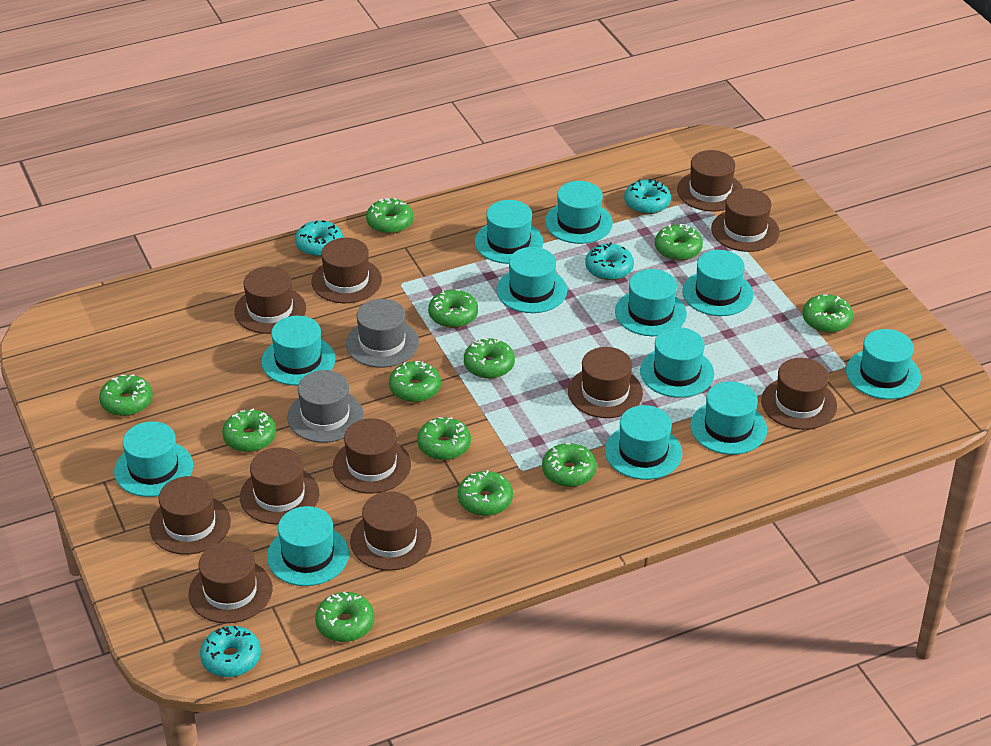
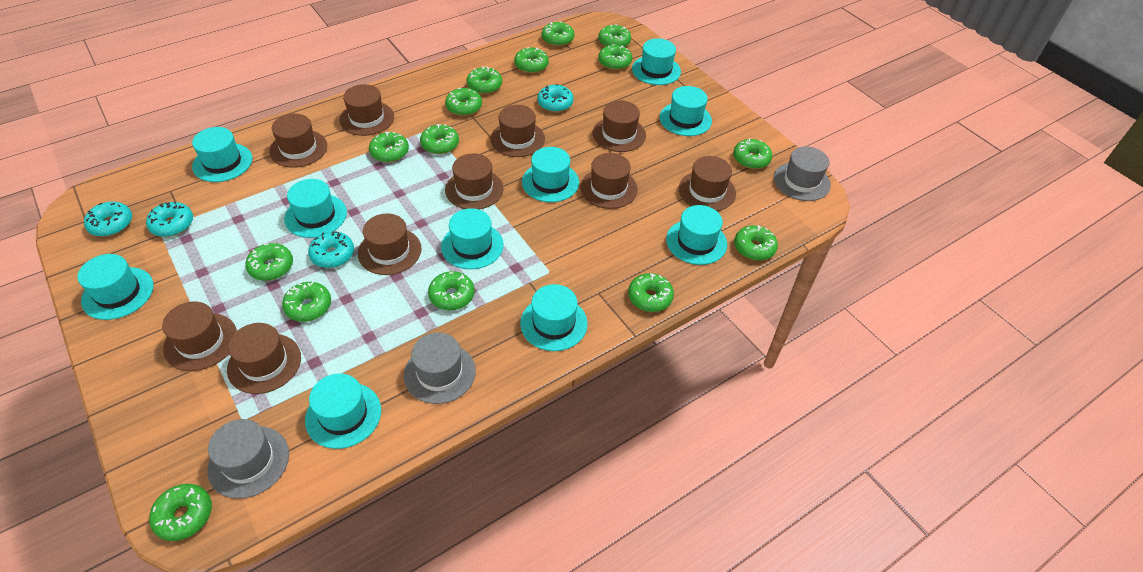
brown hat: [149,476,231,554] [188,541,272,623] [234,266,306,334] [240,448,319,524] [312,238,382,303] [333,418,411,494] [350,491,432,571] [568,347,643,418] [677,150,743,212] [711,189,780,252] [761,358,837,430] = 11 -> [162,301,237,371] [227,323,301,394] [269,114,327,168] [339,84,394,136] [358,213,422,275] [445,153,504,209] [490,105,545,157] [580,153,638,209] [592,100,646,152] [679,156,736,211] = 10
green donut: [99,374,153,416] [222,408,276,452] [315,592,374,642] [366,198,413,234] [389,361,441,402] [417,417,471,460] [428,289,478,328] [458,470,513,516] [464,338,515,379] [542,443,597,487] [655,224,703,261] [803,294,853,333] = 12 -> [149,484,212,541] [245,243,293,281] [282,282,331,322] [369,132,409,162] [420,124,459,154] [428,271,474,310] [445,88,482,116] [467,67,502,94] [514,47,549,73] [542,22,574,46] [598,25,631,47] [598,44,632,70] [628,273,674,312] [733,138,772,169] [734,225,778,261] = 15
grey hat: [287,370,364,443] [346,299,419,368] = 2 -> [207,419,289,499] [404,333,476,404] [774,146,831,201] = 3
turquoise hat: [114,421,193,497] [261,316,335,385] [267,506,349,586] [475,200,543,264] [497,247,567,313] [545,181,613,244] [605,405,682,480] [615,269,687,336] [640,327,714,398] [682,250,753,316] [690,381,767,455] [846,329,921,399] = 12 -> [78,254,154,320] [192,127,253,182] [284,179,347,238] [305,374,381,449] [441,208,504,269] [520,284,588,351] [522,147,579,202] [632,38,681,85] [659,86,712,136] [666,205,727,265] = 10

